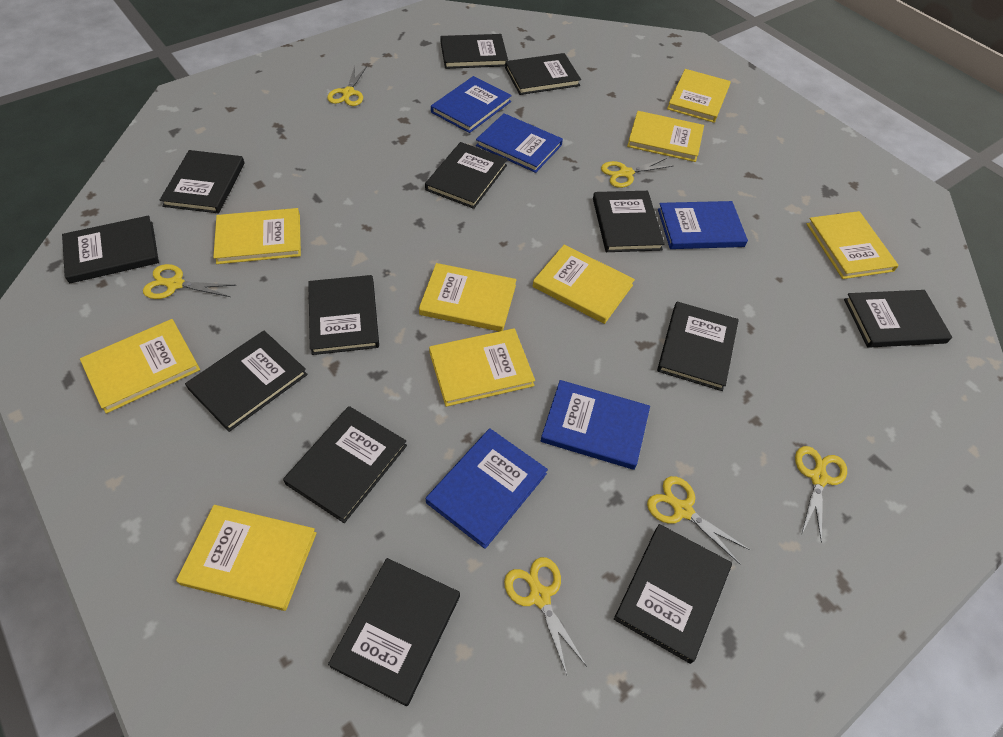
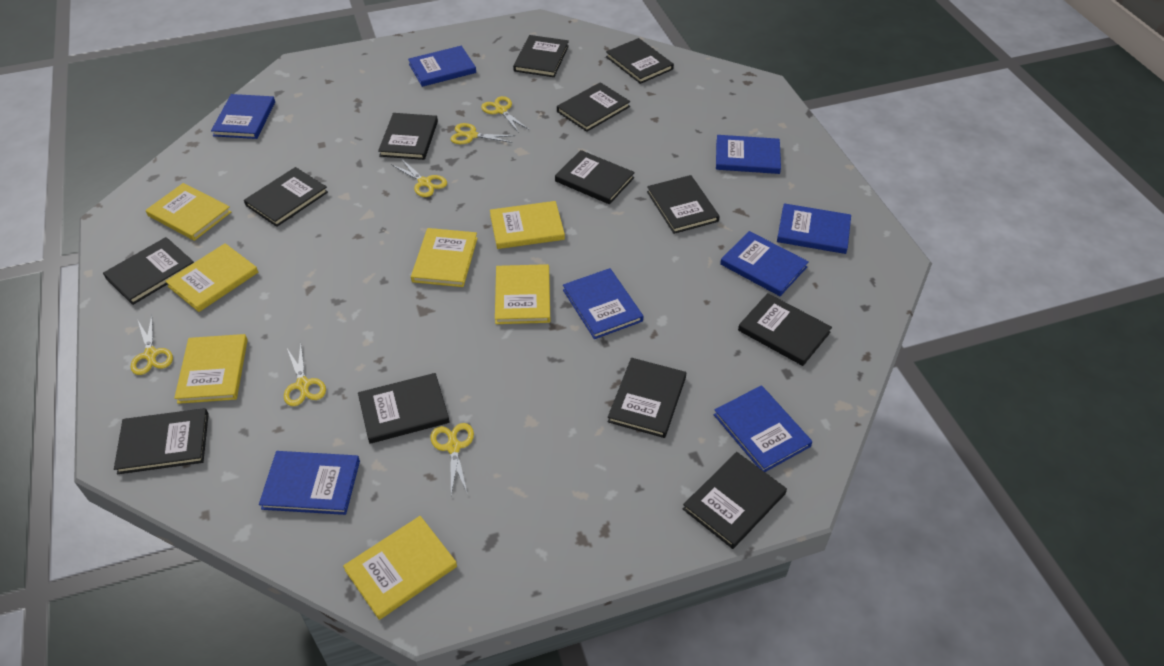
blue book: [426,429,548,549] [431,76,512,133] [476,113,563,173] [541,380,650,470] [658,201,748,249] = 5 -> [211,94,275,139] [259,451,360,515] [408,46,476,87] [563,268,643,339] [714,385,812,472] [716,135,781,174] [720,231,809,296] [777,203,851,254] = 8
yellow book: [80,319,200,414] [176,505,317,611] [213,208,301,264] [419,263,516,331] [429,328,535,407] [533,245,635,324] [627,111,704,162] [667,69,731,123] [807,211,899,279] = 9 -> [146,183,231,241] [165,243,258,312] [174,334,248,404] [343,516,457,620] [411,228,478,287] [490,201,565,249] [495,264,550,324] = 7

